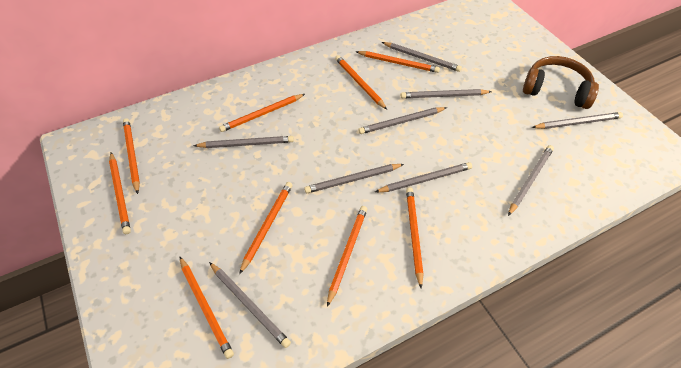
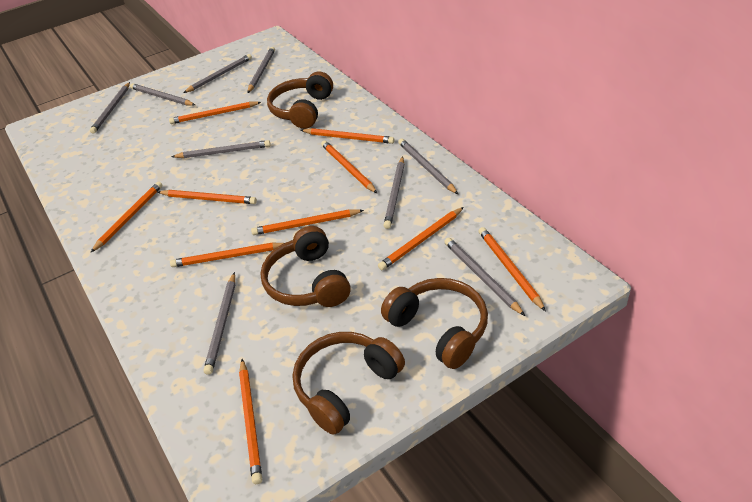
brown headphones: [523,56,599,109] = 1 -> [260,226,351,307] [267,71,333,129] [293,332,405,435] [381,278,488,369] = 4
orange pencil: [109,152,131,234] [123,118,140,194] [179,256,234,359] [219,94,305,132] [239,182,293,274] [327,206,367,307] [335,55,387,110] [355,51,440,73] [406,188,423,289] = 9 -> [90,181,163,253] [158,190,257,204] [169,102,261,124] [170,242,284,267] [239,359,262,484] [251,209,364,235] [301,128,395,144] [321,140,377,193] [378,207,464,270] [479,227,546,311] = 10

